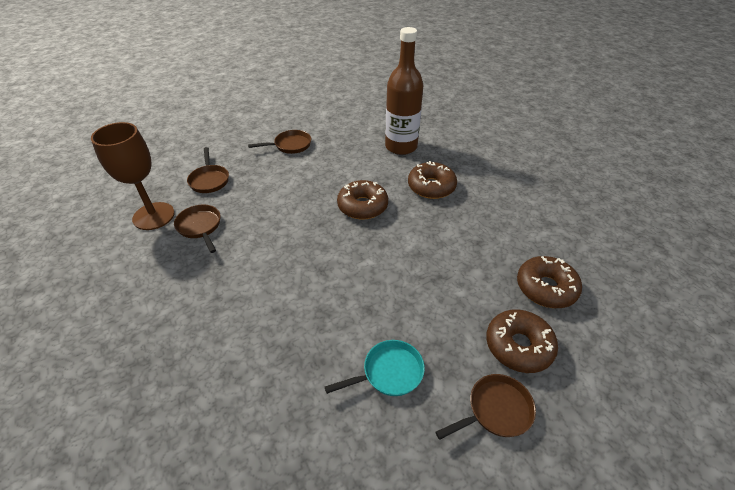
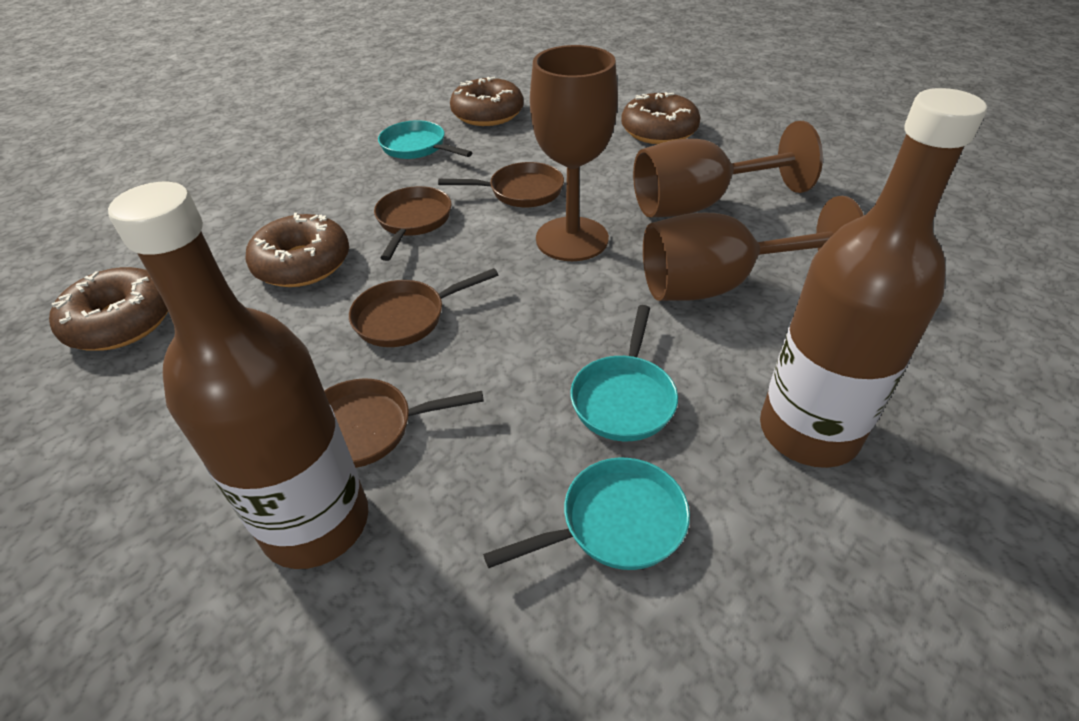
brown bottle: [385,27,424,155] = 1 -> [108,182,368,569] [760,88,987,468] = 2
brown goblet: [91,122,175,230] = 1 -> [530,45,618,261] [633,121,823,218] [643,196,864,301] = 3
turquoise pan: [325,340,425,396] = 1 -> [378,120,473,159] [483,458,690,570] [570,305,678,441] = 3

